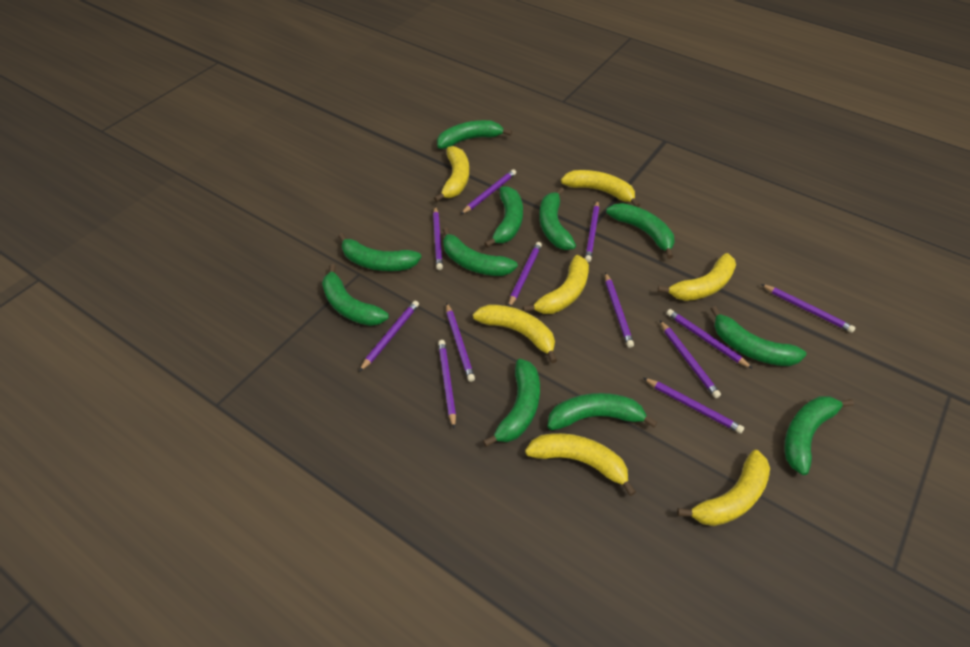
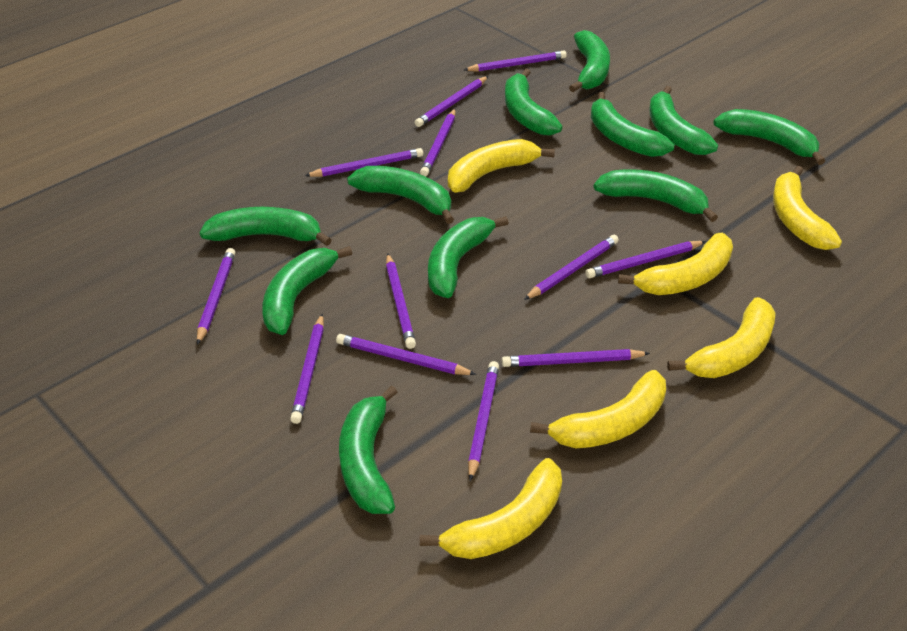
yellow banana: [434,146,469,202] [473,304,557,363] [523,255,589,314] [525,433,636,496] [561,170,640,207] [658,253,736,301] [677,450,770,526] = 7 -> [420,458,562,559] [448,139,555,193] [530,370,666,448] [618,233,733,295] [667,297,776,378] [773,166,842,250] = 6

